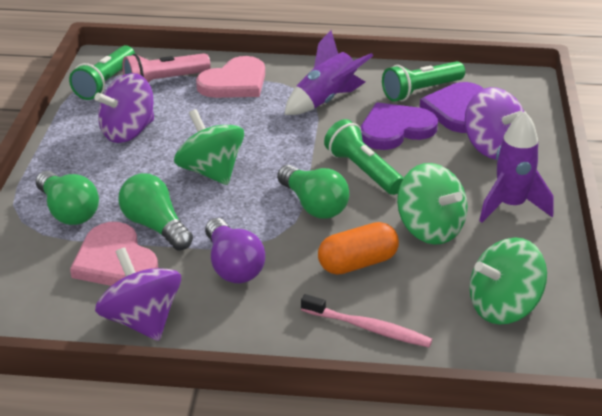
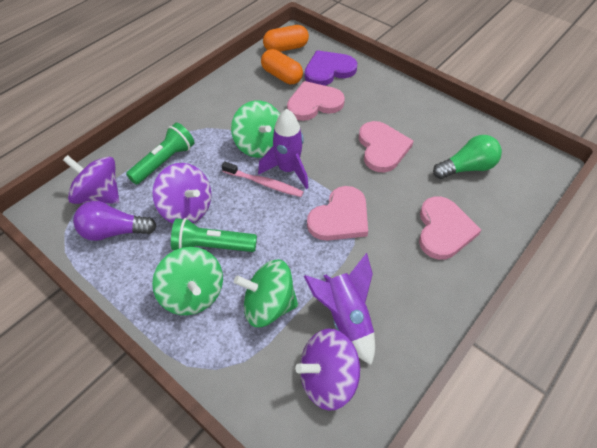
green flashlight: [69,45,135,100] [324,119,404,195] [382,61,465,102] = 3 -> [126,123,195,185] [171,218,257,252] = 2
green light bulb: [36,171,99,225] [118,173,193,251] [277,165,349,219] = 3 -> [433,135,502,179] = 1
orange capsule: [318,222,399,275] = 1 -> [261,49,303,84] [263,25,309,52] = 2
pink flashlight: [122,53,211,83] = 1 -> none = 0
pink heart: [70,222,158,286] [196,56,265,98] = 2 -> [287,81,345,121] [307,186,368,241] [359,121,414,173] [419,196,481,260] = 4
purple heart: [361,102,438,150] [420,82,483,133] = 2 -> [305,50,357,86] = 1

